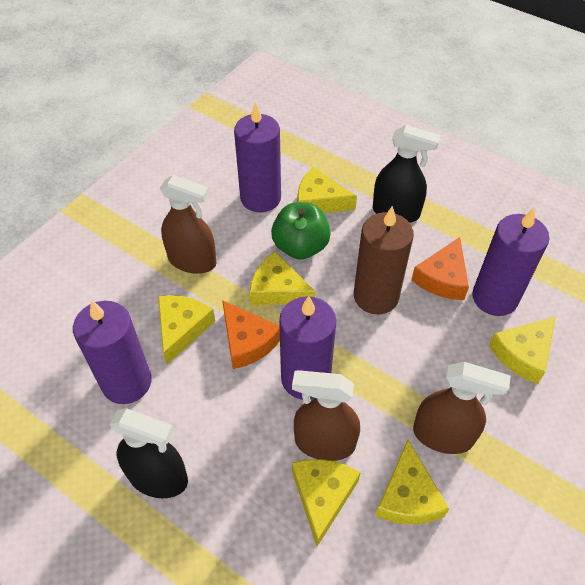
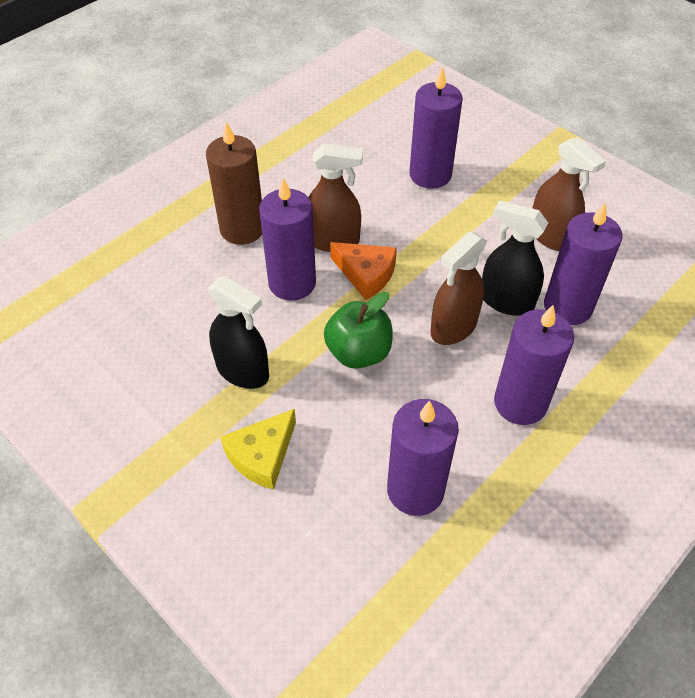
orange cheese: [222,300,280,369] [411,237,469,300] = 2 -> [330,242,397,300] = 1
purple candle: [73,300,152,404] [234,102,281,212] [279,296,337,400] [472,208,549,316] = 4 -> [259,178,316,301] [387,399,459,516] [409,66,462,189] [494,305,574,425] [544,202,622,325] = 5
yellow cheese: [158,295,215,364] [249,252,316,305] [292,459,361,546] [298,167,357,213] [375,440,449,524] [489,316,556,384] = 6 -> [220,409,296,490] = 1

